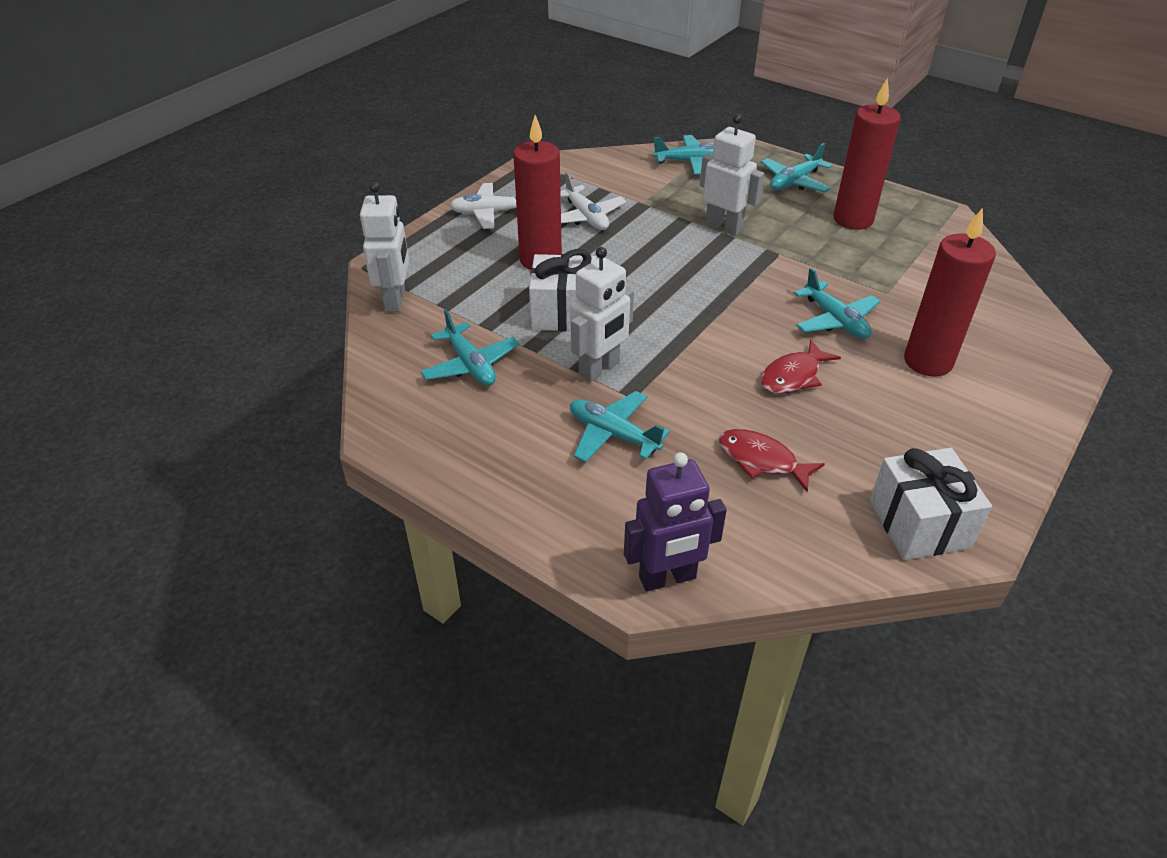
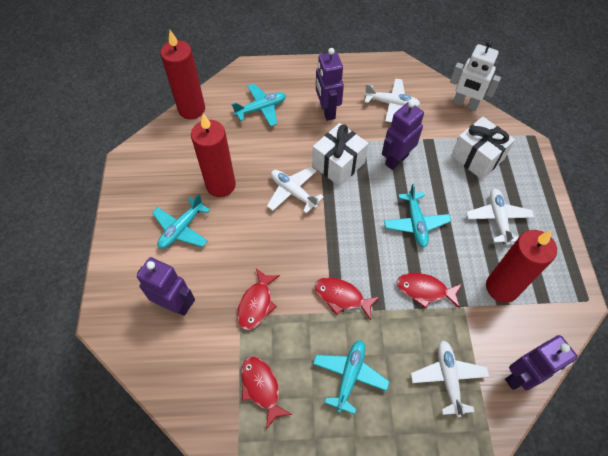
purple robot: [624,452,727,592] = 1 -> [137,257,195,316] [316,48,344,121] [382,100,424,170] [505,335,578,390] = 4
red fish: [719,429,825,492] [760,339,841,394] = 2 -> [237,268,280,330] [241,356,292,429] [314,277,380,320] [397,273,462,309] = 4
turquoise plane: [420,309,519,386] [570,391,670,462] [653,135,714,175] [761,143,832,193] [794,268,880,339] = 5 -> [152,194,210,249] [232,84,286,126] [313,340,390,414] [384,183,451,247] = 4
white plane: [450,183,517,229] [561,172,626,230] = 2 -> [267,167,324,213] [364,78,420,123] [411,341,489,417] [466,189,534,245] = 4
white robot: [360,182,409,312] [570,247,634,382] [700,114,764,236] = 3 -> [450,40,501,111] = 1

